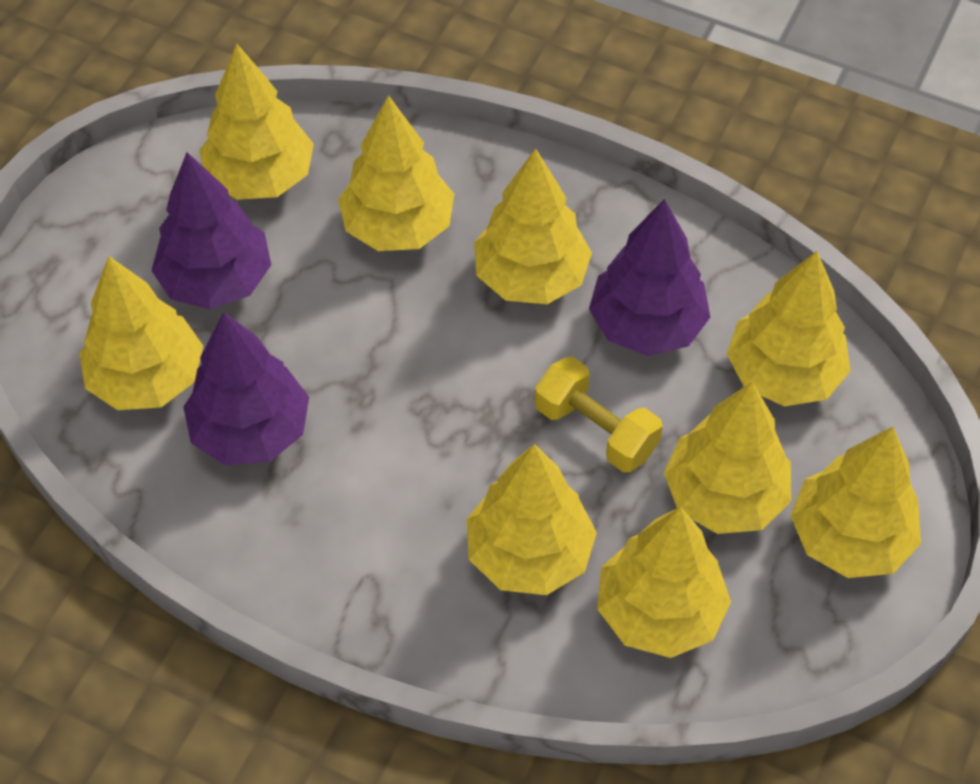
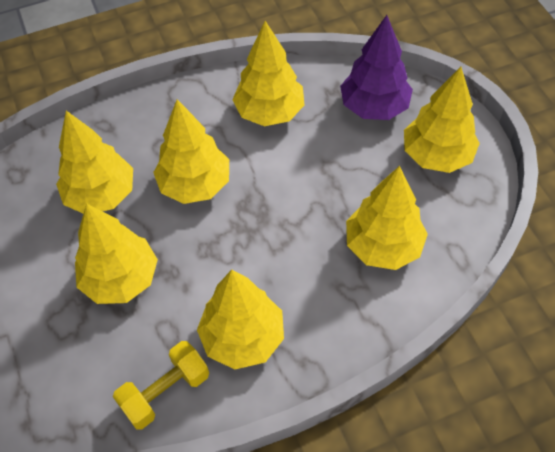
purple tree: [151,152,271,309] [183,312,309,465] [589,199,710,356] = 3 -> [340,15,413,120] = 1
yellow tree: [79,256,203,410] [199,44,314,200] [338,95,454,251] [467,444,597,595] [474,148,592,304] [597,507,731,658] [664,381,791,534] [727,251,851,407] [790,427,921,578] = 9 -> [56,111,133,214] [75,203,158,304] [153,99,229,204] [197,270,284,370] [232,21,305,126] [346,166,428,270] [404,67,480,173] = 7

